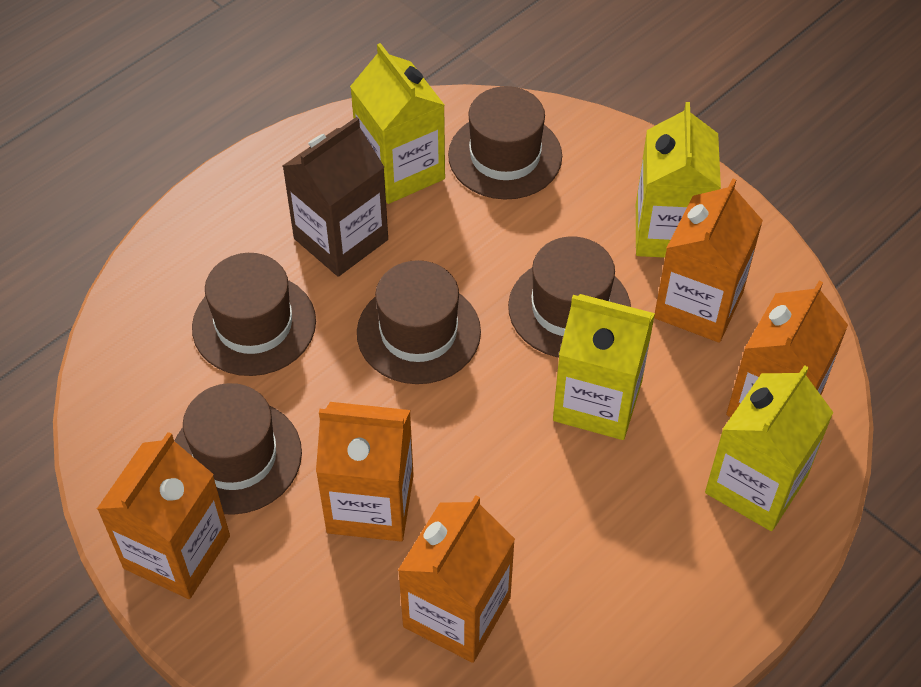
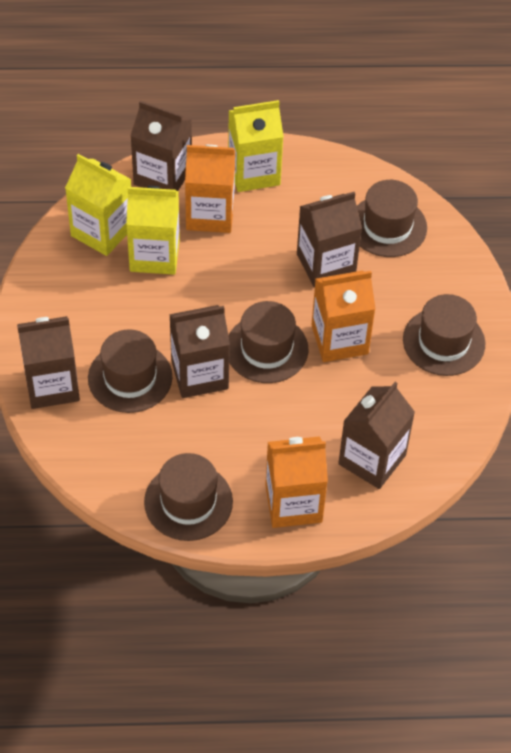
brown carton: [283,117,388,277] = 1 -> [17,316,80,409] [130,101,192,191] [169,305,230,398] [297,192,362,288] [338,382,415,489] = 5
orange carton: [97,432,230,599] [316,402,414,542] [398,495,515,663] [654,178,763,343] [726,281,848,417] = 5 -> [185,145,235,233] [265,436,328,528] [311,270,376,362] = 3
yellow carton: [350,43,445,204] [553,294,655,440] [636,102,721,258] [705,365,834,531] = 4 -> [65,154,131,256] [126,186,180,275] [228,100,284,192] = 3

